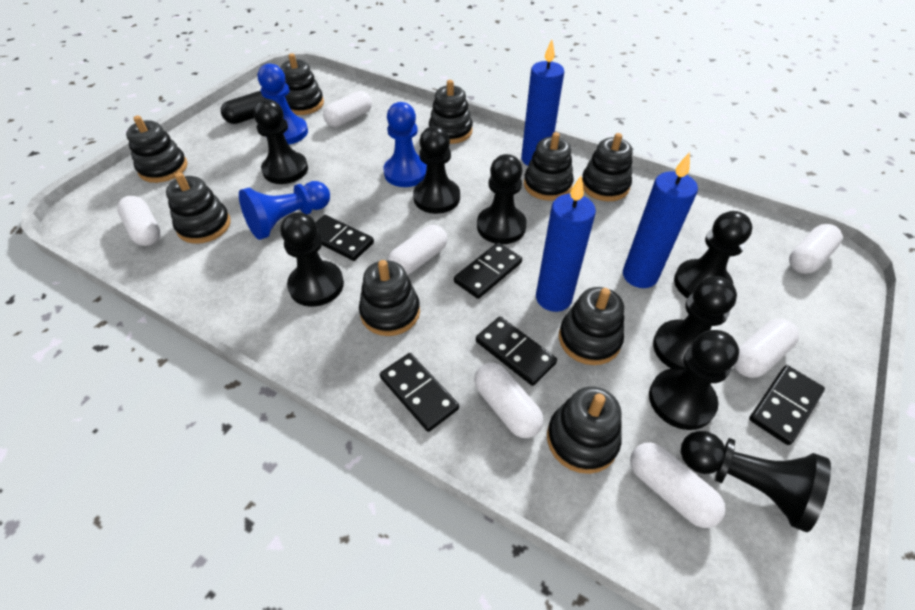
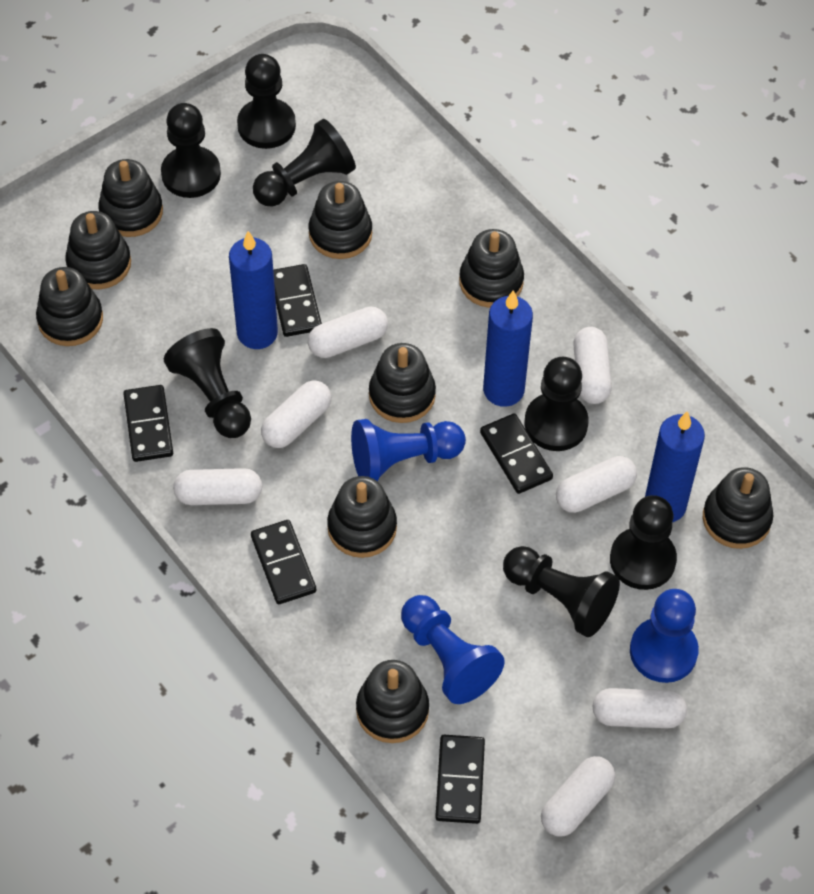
black capsule: [221,91,267,124] = 1 -> none = 0
black pawn: [253,99,308,184] [280,212,344,307] [413,126,460,214] [477,154,527,244] [649,330,739,430] [653,276,737,369] [674,211,752,299] [681,431,831,532] = 8 -> [161,103,221,198] [164,328,251,438] [237,54,296,149] [253,119,356,206] [503,546,620,637] [524,357,589,451] [610,495,677,590] = 7

